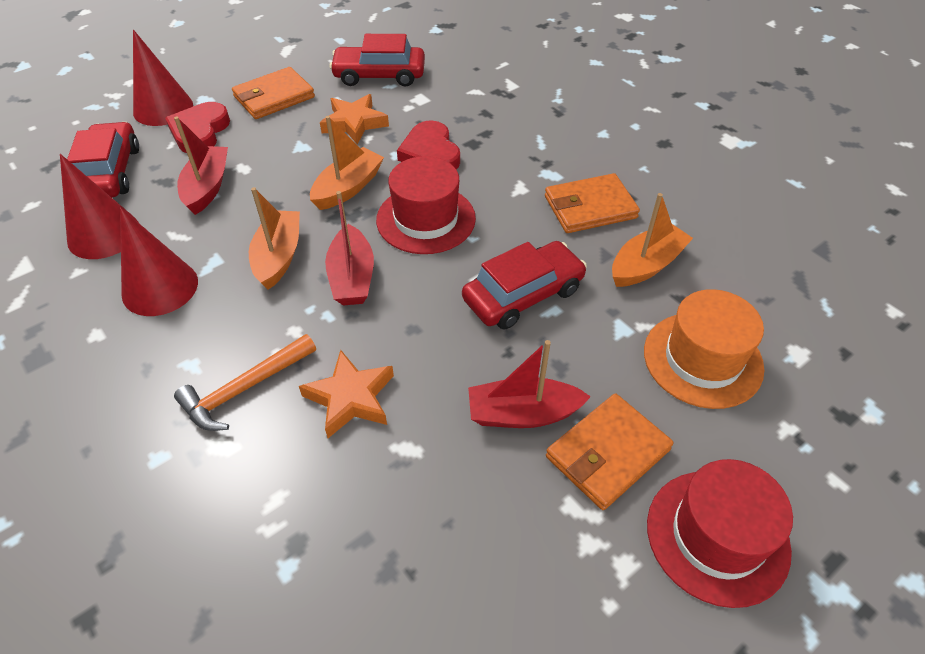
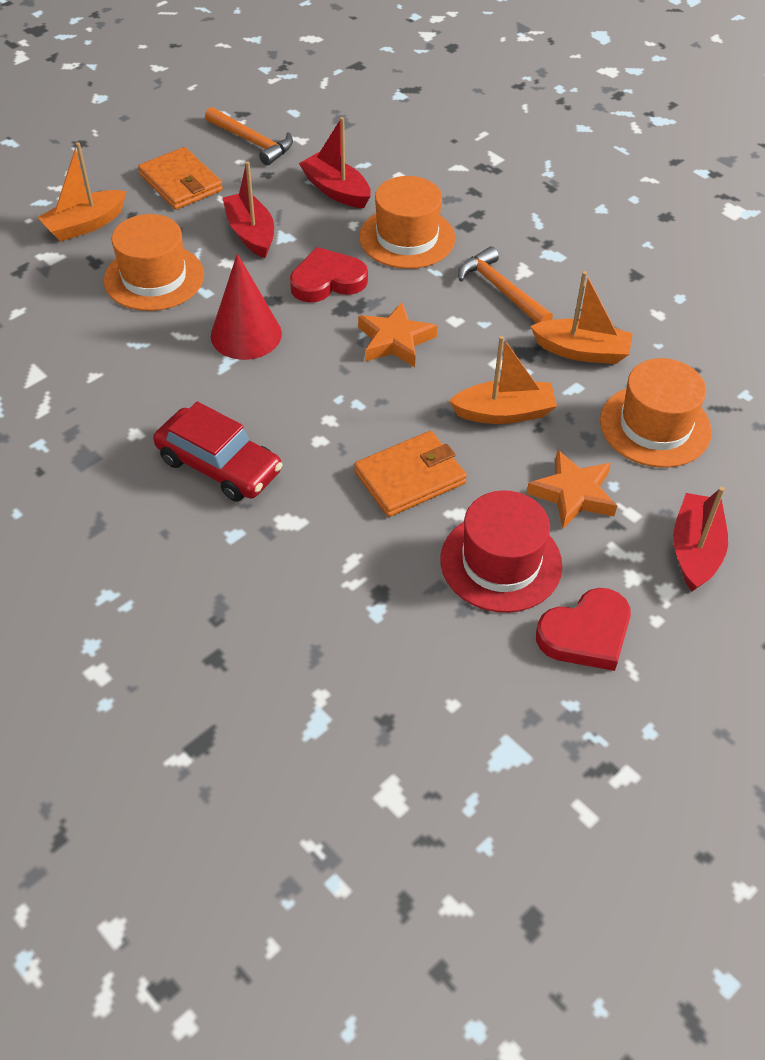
orange hammer: [174,334,316,431] = 1 -> [205,107,293,166] [458,246,553,323] = 2
orange hat: [644,289,764,409] = 1 -> [104,214,204,311] [359,176,455,269] [600,358,712,468] = 3
orange wallet: [232,67,315,119] [545,173,640,233] [546,393,674,510] = 3 -> [138,147,223,210] [354,431,467,517] = 2
red car: [67,122,139,198] [329,34,425,87] [462,241,587,329] = 3 -> [153,401,283,502] = 1
red cone: [60,154,139,259] [120,208,198,316] [133,30,193,126] = 3 -> [211,254,282,360] = 1
red hat: [376,156,476,254] [647,459,793,608] = 2 -> [440,490,562,613] = 1

